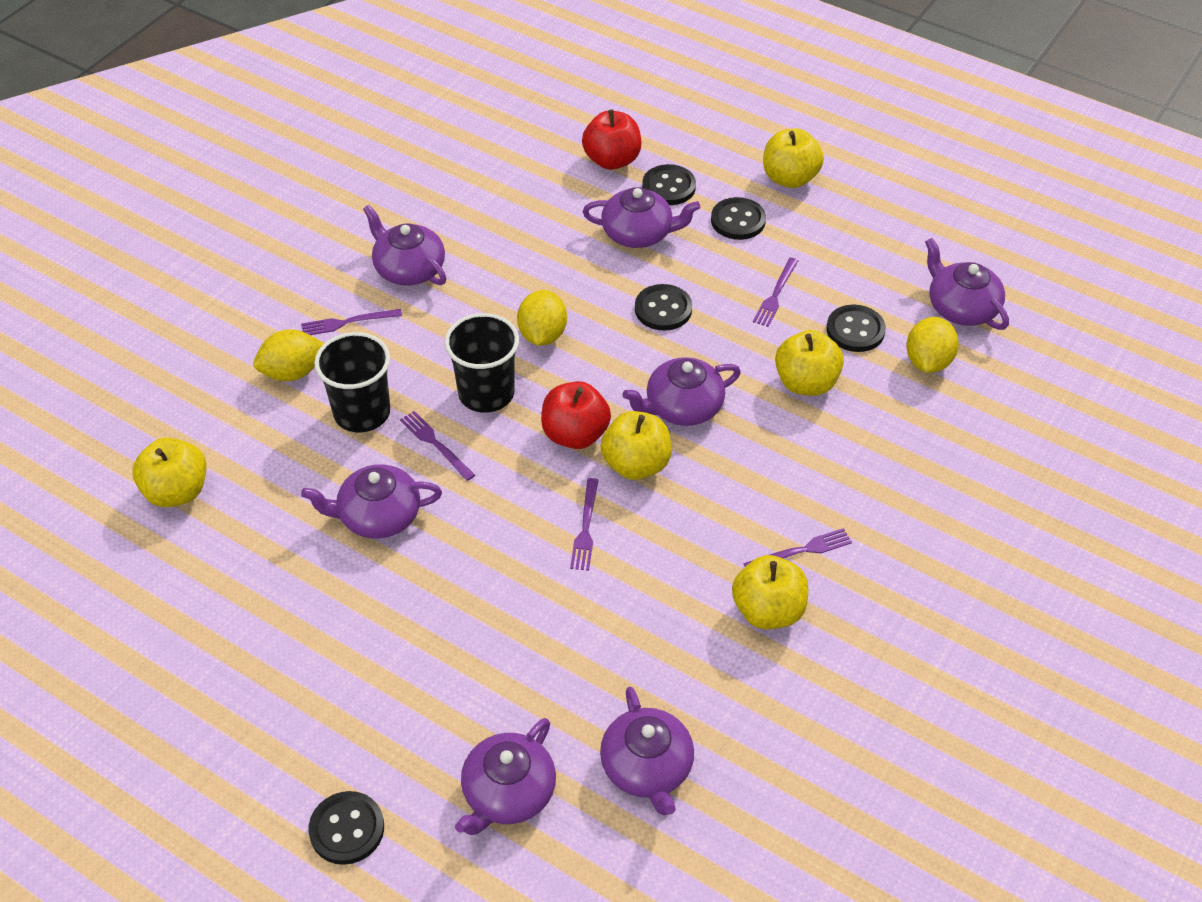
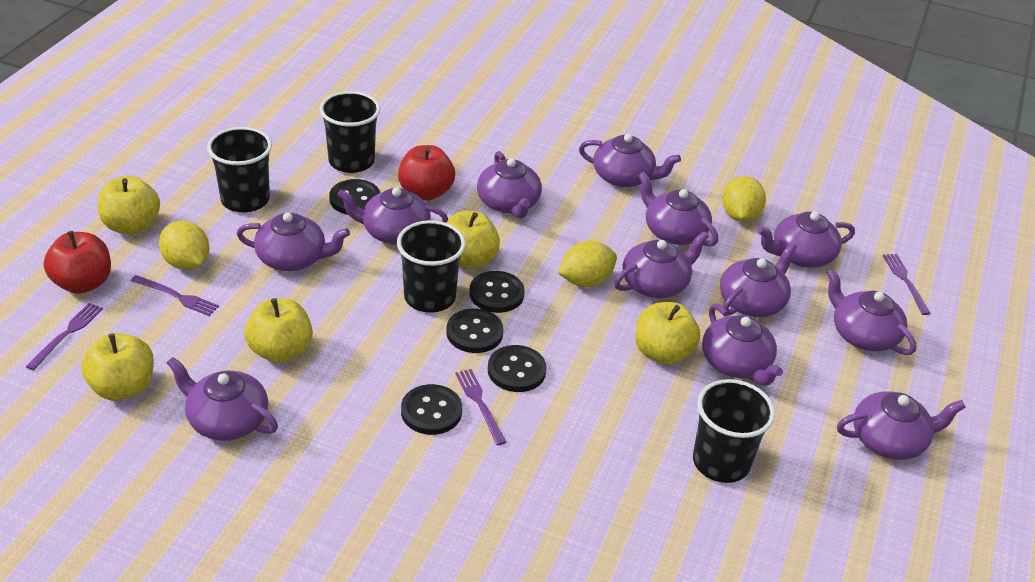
black cup: [314,332,390,432] [444,313,519,413] = 2 -> [207,127,272,212] [319,91,380,173] [397,220,466,313] [693,379,775,483] = 4
purple fork: [301,309,402,335] [400,411,475,481] [570,478,599,571] [743,528,852,567] [753,257,798,327] = 5 -> [26,303,103,370] [131,275,219,316] [455,369,506,445] [883,254,931,315] = 4
purple teapot: [301,464,442,539] [363,205,446,285] [455,718,556,835] [583,187,700,248] [600,687,694,815] [623,357,741,426] [925,238,1009,330] = 7 -> [167,357,278,441] [237,212,350,271] [337,187,448,244] [477,151,542,218] [579,134,681,187] [614,231,709,298] [638,172,718,247] [702,304,783,386] [720,243,797,317] [757,212,855,268] [826,268,917,355] [837,391,966,460] = 12

